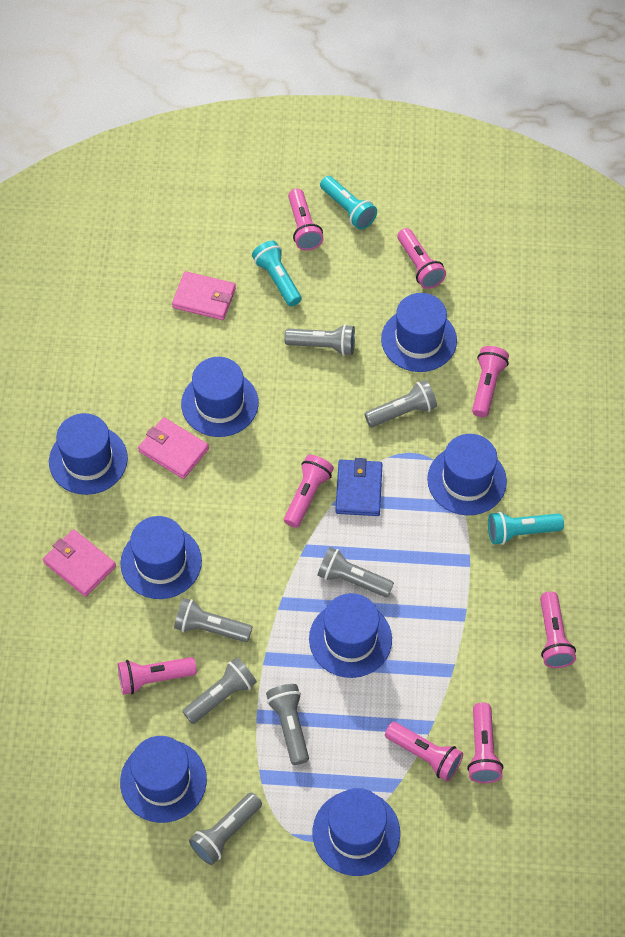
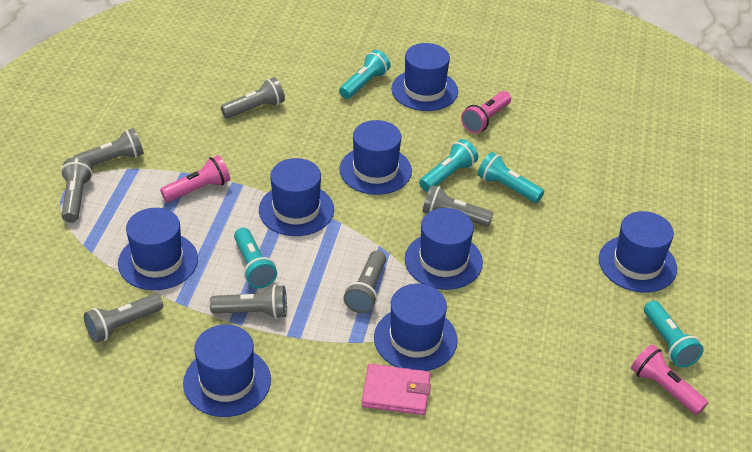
blue wallet: [335,458,382,516] = 1 -> none = 0
pink flashlight: [118,657,197,695] [284,455,334,528] [288,189,324,250] [385,722,463,781] [397,228,446,289] [467,702,503,783] [472,346,509,417] [540,592,576,668] = 8 -> [160,155,230,202] [461,91,511,133] [631,344,708,415] = 3
pink wallet: [43,529,116,597] [138,417,209,479] [172,271,236,320] = 3 -> [361,364,431,415] = 1
turquoise flashlight: [252,241,302,306] [320,176,377,230] [488,511,564,545] = 3 -> [234,228,277,288] [339,50,391,99] [419,139,478,192] [478,152,544,203] [644,300,704,368] = 5

